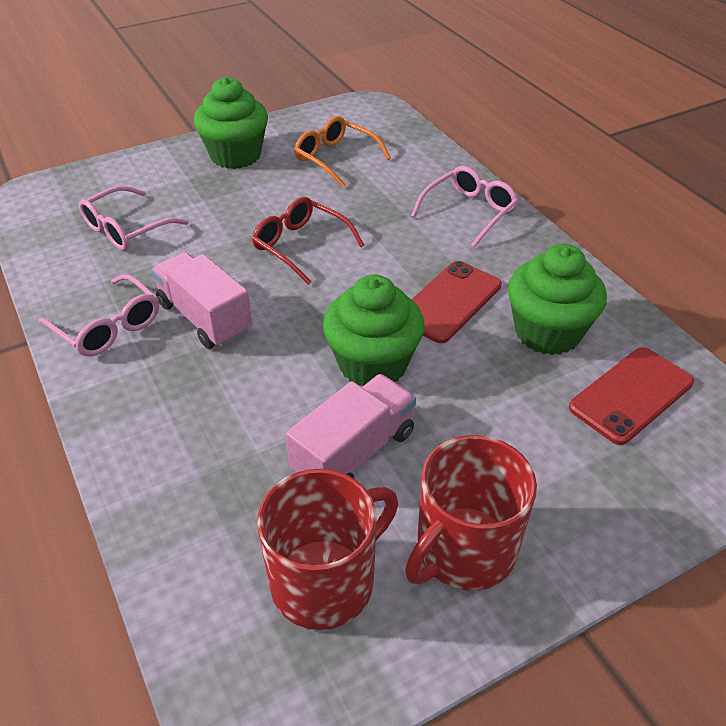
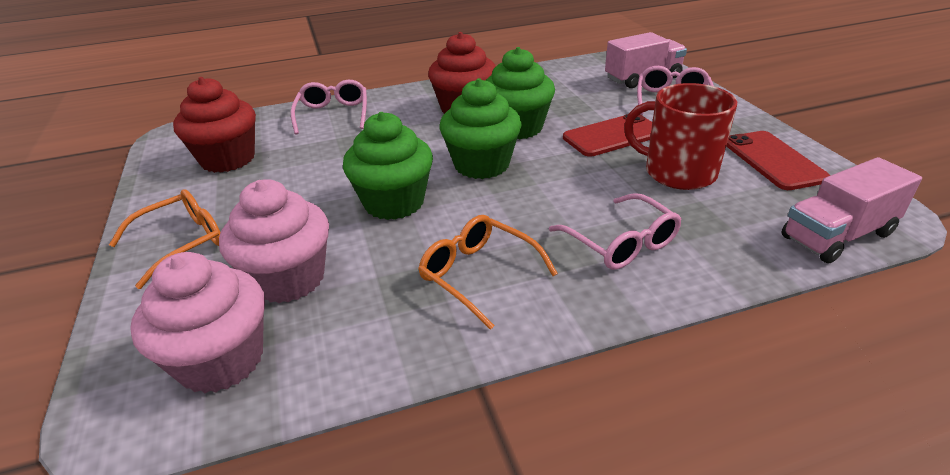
orange glasses: [294,116,391,187] = 1 -> [109,189,221,289] [418,215,558,330] = 2
pink cupcake: none = 0 -> [130,252,265,394] [219,179,329,303] = 2
red cupcake: none = 0 -> [173,77,256,173] [428,32,496,114] = 2
red glasses: [252,197,364,285] = 1 -> none = 0
red mug: [257,469,398,630] [405,435,537,591] = 2 -> [624,83,737,190] = 1

